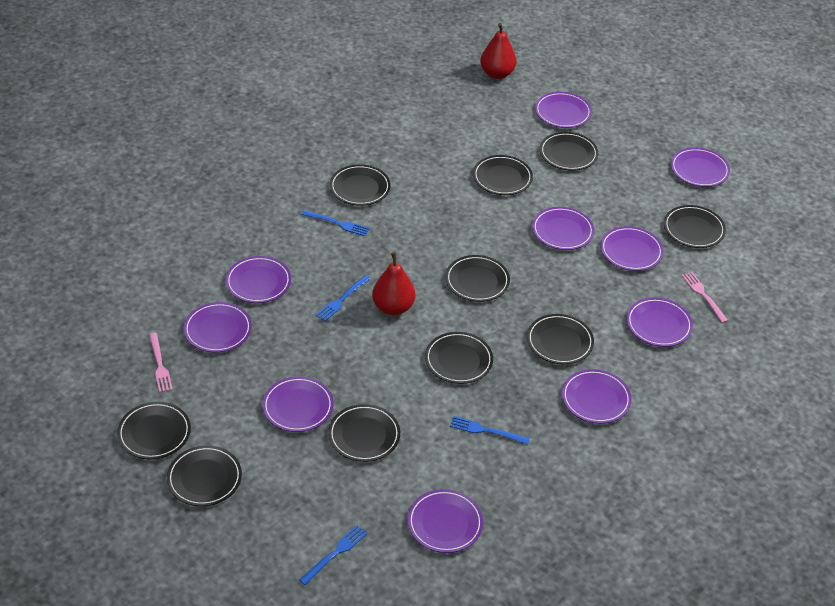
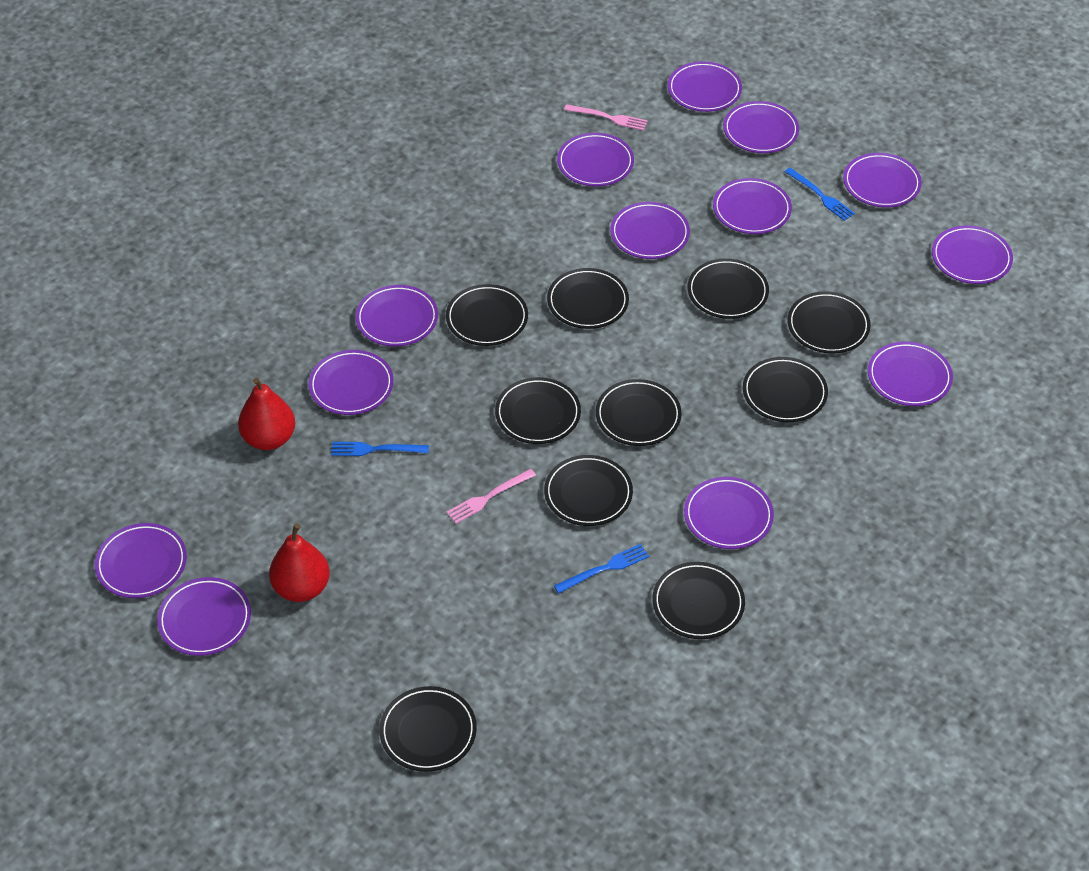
blue fork: [299,525,368,585] [302,210,369,236] [316,275,370,321] [450,416,530,445] = 4 -> [331,442,429,456] [554,544,649,593] [785,168,855,221] = 3
purple plate: [184,302,252,352] [225,256,291,303] [262,376,333,432] [407,489,483,553] [532,207,594,250] [535,92,592,128] [562,369,632,424] [600,226,664,271] [626,297,693,347] [671,147,730,187] = 10 -> [95,523,187,598] [157,577,251,656] [309,350,394,415] [356,285,438,347] [557,133,634,186] [611,202,690,259] [668,61,742,112] [684,477,774,549] [713,178,792,234] [723,101,799,153] [843,153,922,207] [868,341,953,406] [932,225,1013,284] = 13

